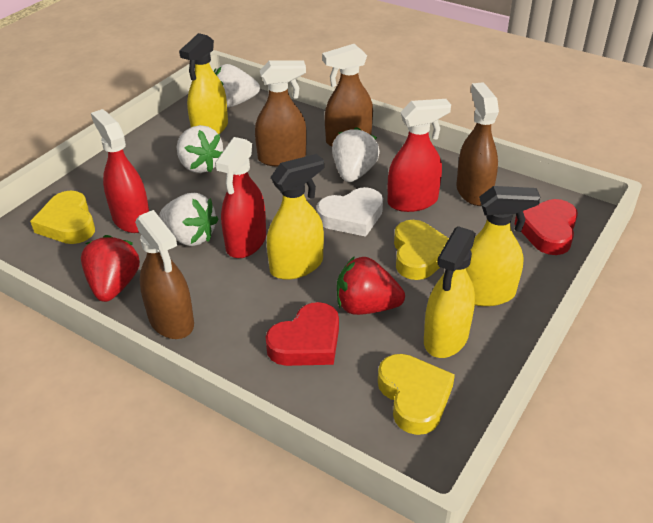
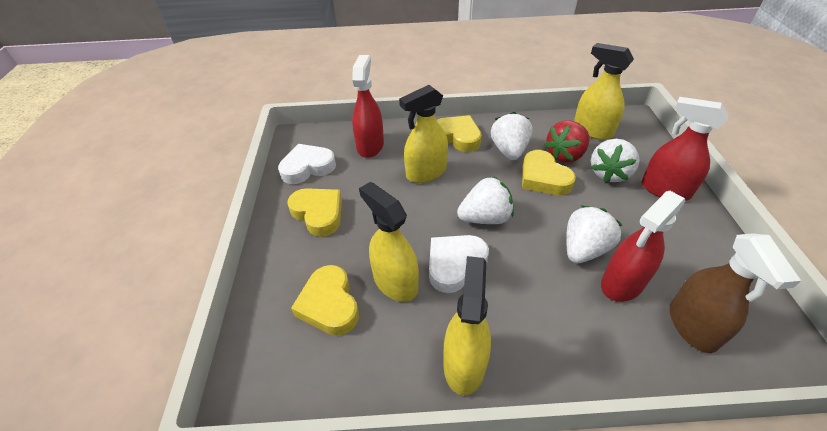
brown spray bottle: [135,210,194,339] [255,60,307,166] [322,44,373,147] [456,82,499,206] = 4 -> [670,233,801,353] = 1
red heart: [265,302,339,366] [515,199,578,255] = 2 -> none = 0
red strawberry: [81,235,140,302] [337,256,405,315] = 2 -> [544,120,589,163] = 1
white heart: [317,187,383,237] = 1 -> [278,144,336,184] [429,235,489,293] = 2
yellow heart: [30,191,95,244] [378,354,455,435] [394,220,449,280] = 3 -> [288,188,342,237] [291,265,359,336] [437,115,482,152] [522,150,576,195] = 4

